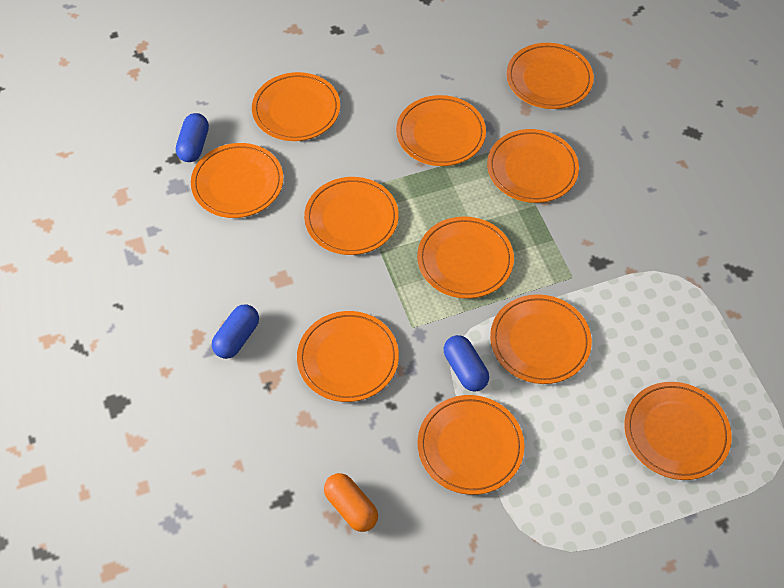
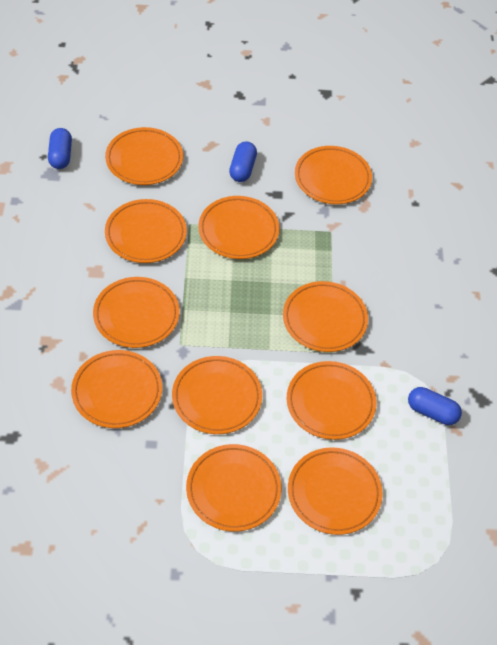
orange capsule: [324,473,378,532] = 1 -> none = 0

